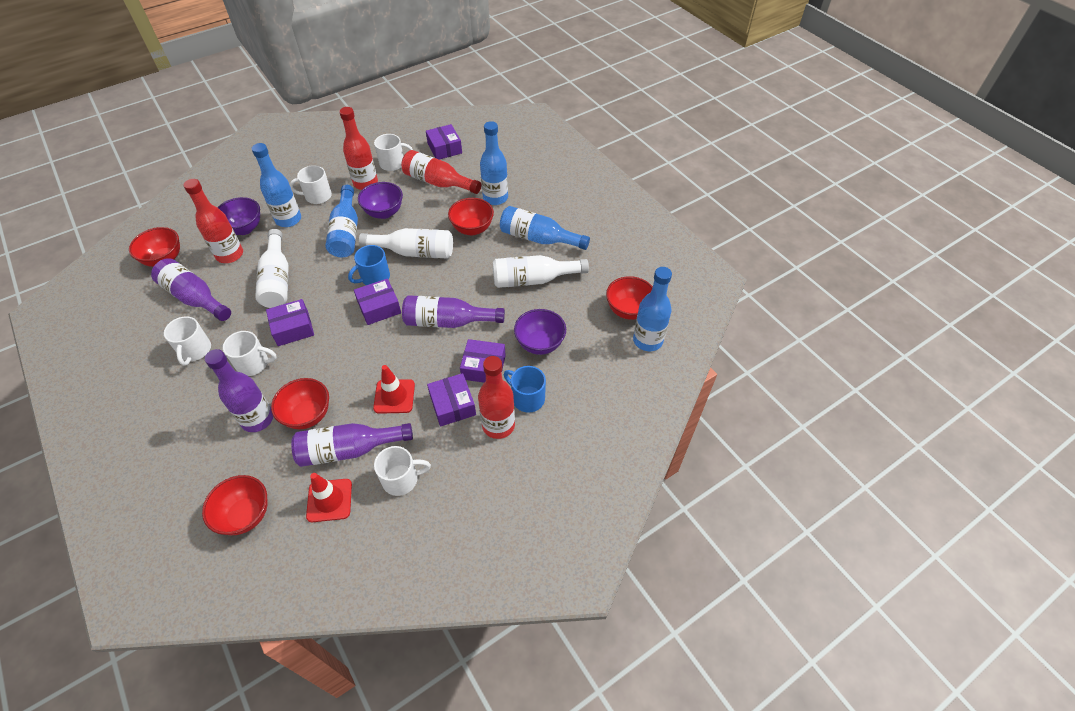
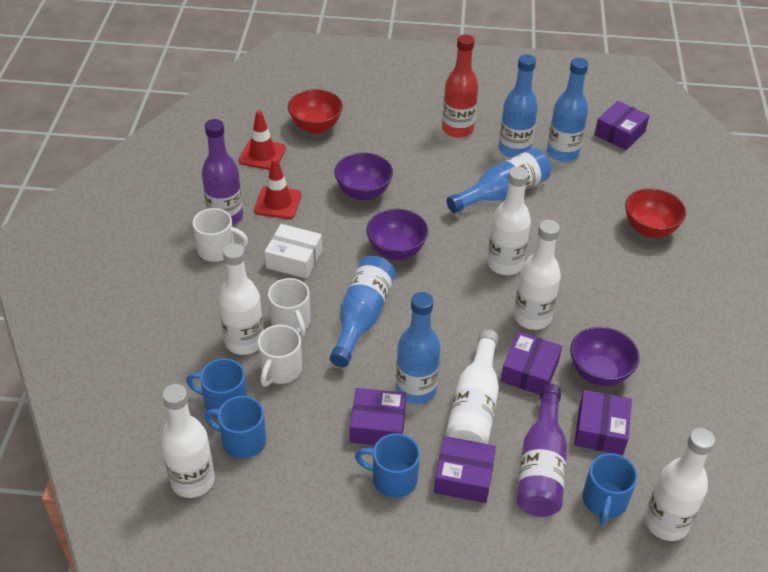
blue mug: [348,245,390,285] [504,366,546,413] = 2 -> [186,358,247,418] [204,396,266,458] [355,433,420,498] [583,453,637,525] = 4
purple bottle: [151,258,231,321] [205,349,273,432] [291,423,413,467] [402,295,505,328] = 4 -> [202,119,243,225] [516,384,567,517] = 2
red bottle: [183,179,243,263] [339,107,378,190] [401,150,481,194] [478,356,515,439] = 4 -> [442,35,478,138] = 1
red bowl: [129,227,180,267] [202,475,267,535] [271,378,329,429] [448,198,494,235] [606,276,653,320] = 5 -> [288,89,343,134] [625,188,686,238] = 2
white bottle: [255,229,289,308] [359,228,453,259] [493,255,589,288] = 3 -> [161,384,215,498] [219,243,264,355] [446,329,499,444] [487,167,531,275] [514,220,561,330] [645,428,715,541] = 6
white box: none = 0 -> [265,224,322,279] = 1
white mug: [164,316,211,366] [223,331,277,376] [289,165,332,204] [374,134,413,171] [374,446,431,496] = 5 -> [193,208,248,262] [258,325,302,387] [268,278,310,337] = 3

